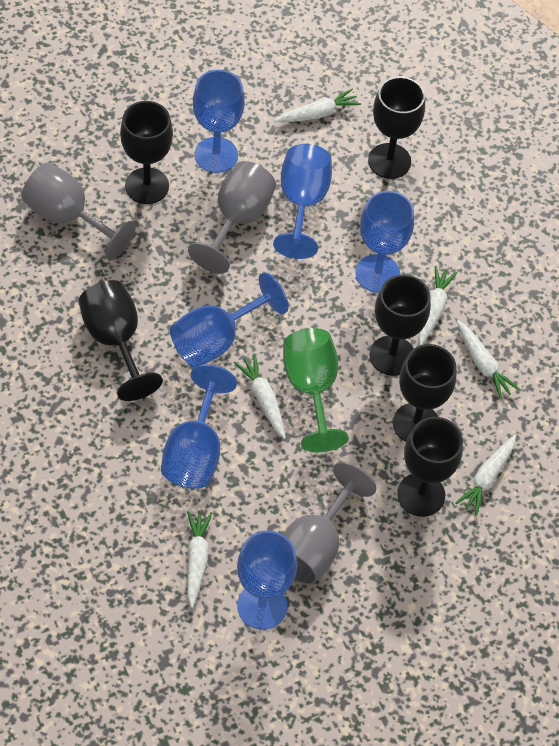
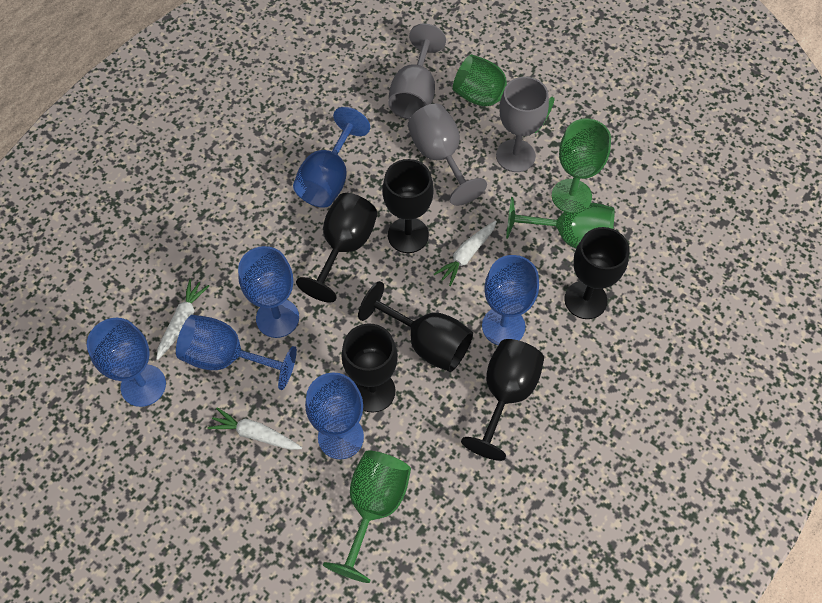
green goblet: [283,328,349,452] = 1 -> [323,451,411,583] [453,54,554,133] [506,197,615,248] [552,118,611,211] = 4
white carrot: [187,511,213,608] [234,354,286,439] [274,89,361,122] [419,266,457,345] [455,435,516,516] [457,320,520,400] = 6 -> [156,279,209,360] [208,407,302,450] [434,221,497,286] = 3

